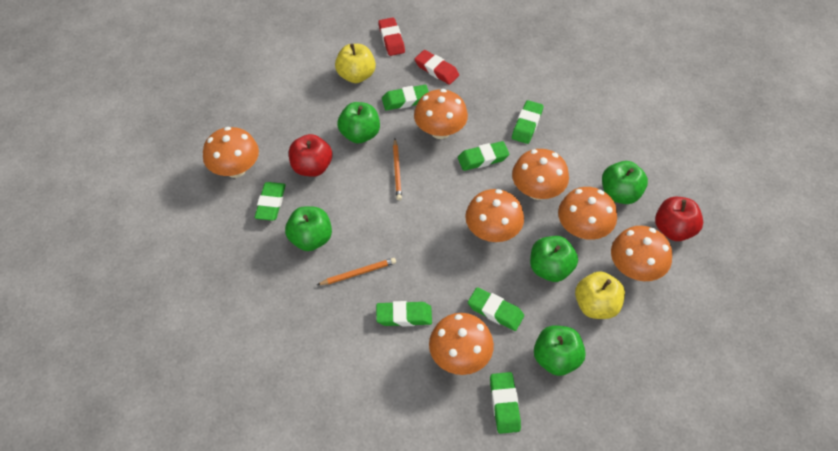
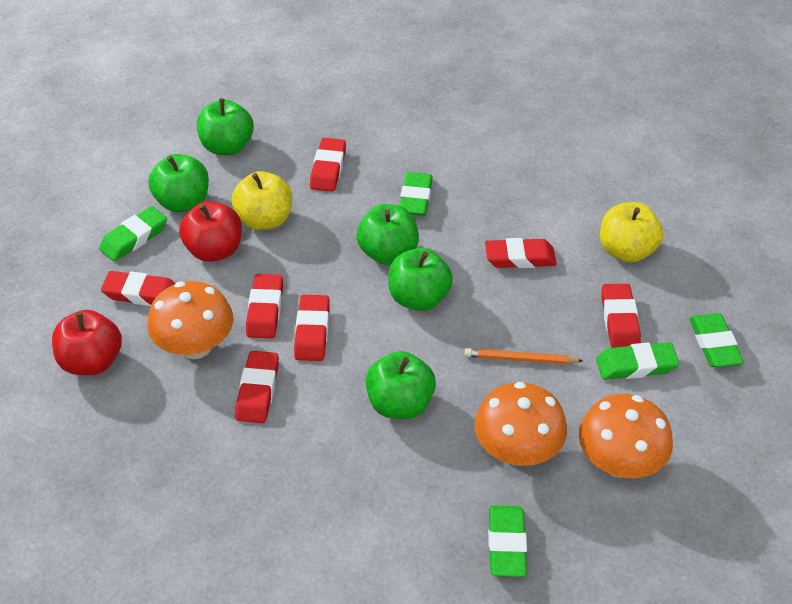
green eraser: [254,182,286,221] [376,301,432,327] [382,85,429,110] [458,141,509,171] [468,287,524,331] [490,372,521,434] [512,100,543,144] = 7 -> [99,206,167,262] [400,172,433,216] [488,505,527,577] [596,342,679,380] [689,313,744,367] = 5
orange mushroom: [203,127,259,178] [414,89,468,139] [429,313,494,375] [465,189,524,242] [512,149,569,200] [558,187,617,240] [611,226,672,281] = 7 -> [147,281,234,359] [474,382,567,466] [579,394,673,478] = 3
orange pencil: [317,258,396,285] [393,139,402,200] = 2 -> [464,348,583,364] = 1
red eraser: [378,17,405,56] [414,50,459,85] = 2 -> [101,271,176,306] [235,351,279,423] [246,274,283,338] [294,295,330,361] [310,138,346,192] [485,238,557,268] [602,284,641,348] = 7

